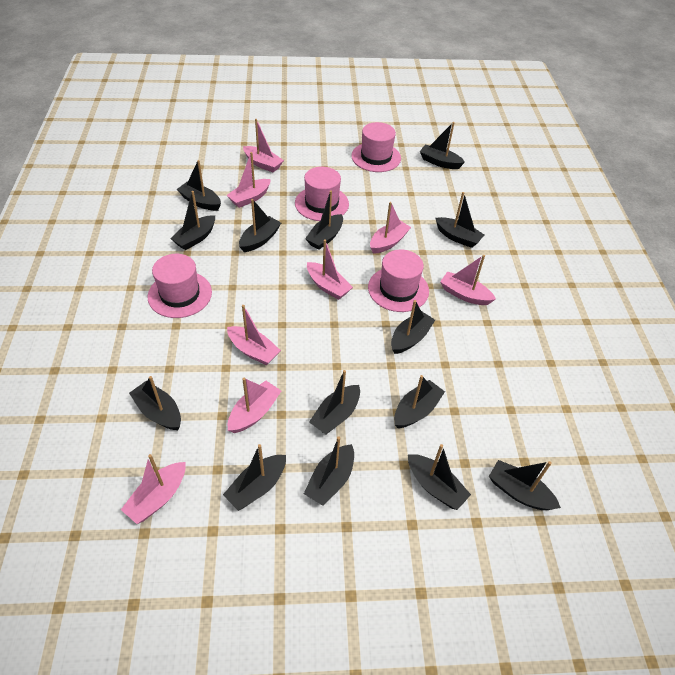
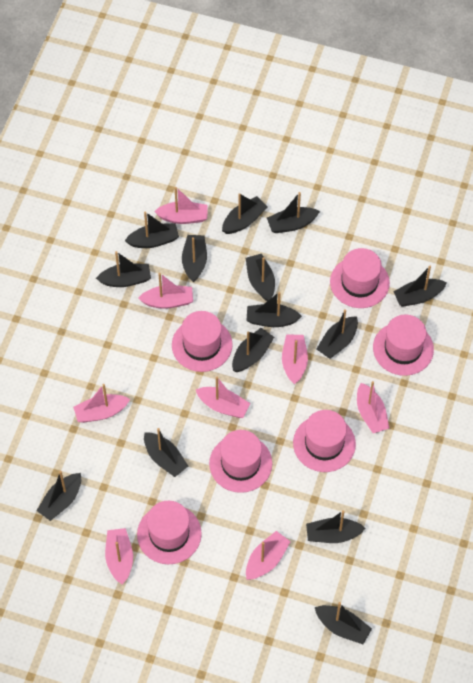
pink hat: [148,254,212,318] [295,167,349,221] [351,122,401,172] [368,249,429,312] = 4 -> [137,501,202,564] [172,311,233,372] [209,430,272,493] [293,410,356,472] [330,248,390,308] [373,314,434,376] = 6

